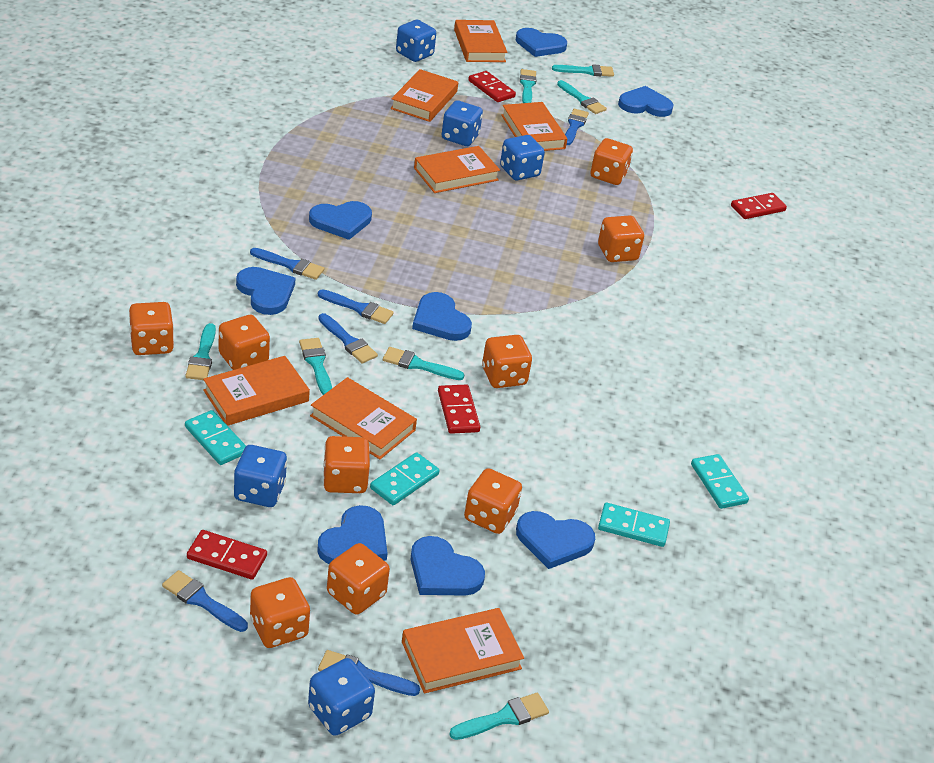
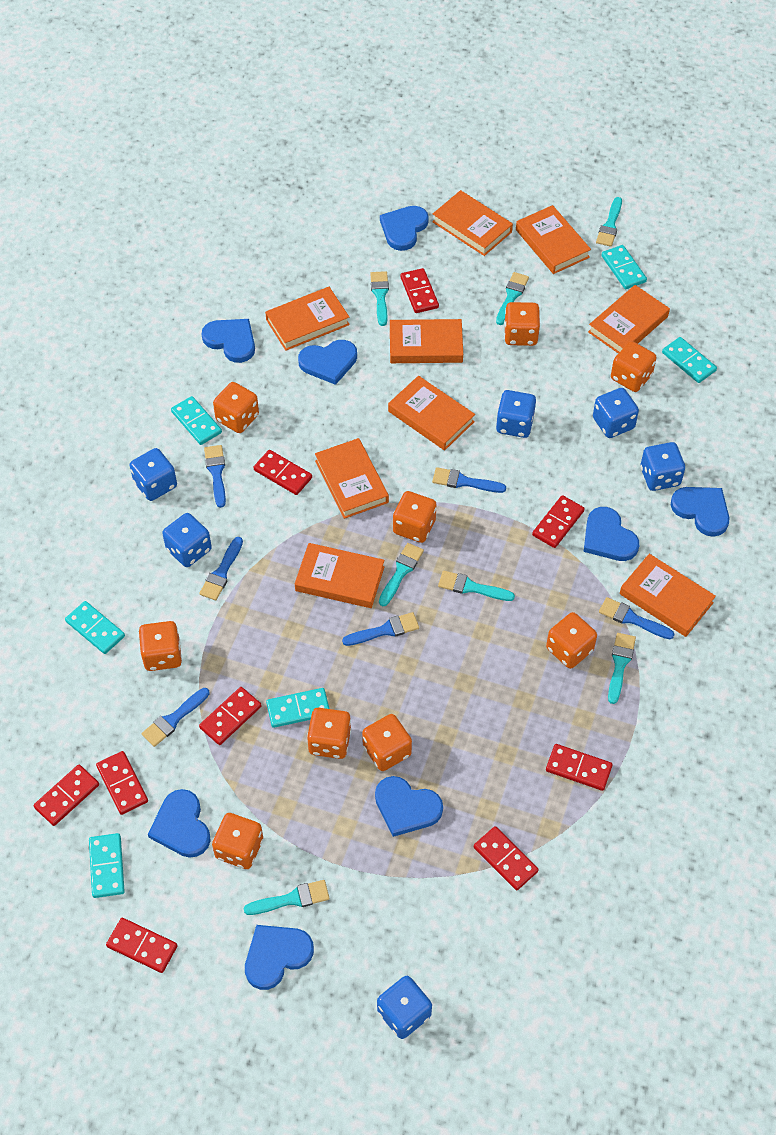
blue dice: [234,445,287,507] [308,658,375,736] [396,20,436,62] [442,100,483,146] [500,135,545,181] = 5 -> [130,448,177,501] [162,513,212,567] [377,976,432,1039] [496,390,536,438] [593,388,639,438] [640,442,685,491] = 6
orange book: [203,356,310,426] [310,377,417,459] [391,69,458,122] [402,608,524,693] [414,146,500,193] [454,20,507,62] [501,102,567,151] = 7 -> [265,287,350,351] [295,543,384,608] [315,438,389,519] [388,376,475,450] [390,319,463,363] [432,190,513,256] [516,205,591,274] [588,285,670,354] [620,554,716,637] = 9
red domino: [187,530,267,580] [438,384,480,434] [468,71,516,102] [731,193,787,219] = 4 -> [34,764,99,826] [96,751,148,815] [106,918,178,973] [199,687,261,745] [253,450,312,495] [400,268,439,313] [474,826,539,890] [532,495,585,548] [546,744,613,791] = 9
turquoise domino: [185,410,246,465] [370,452,440,505] [598,503,670,547] [691,454,749,509] = 4 -> [65,601,125,654] [89,833,125,898] [171,396,222,445] [266,688,330,728] [601,245,647,289] [662,337,717,383] = 6

